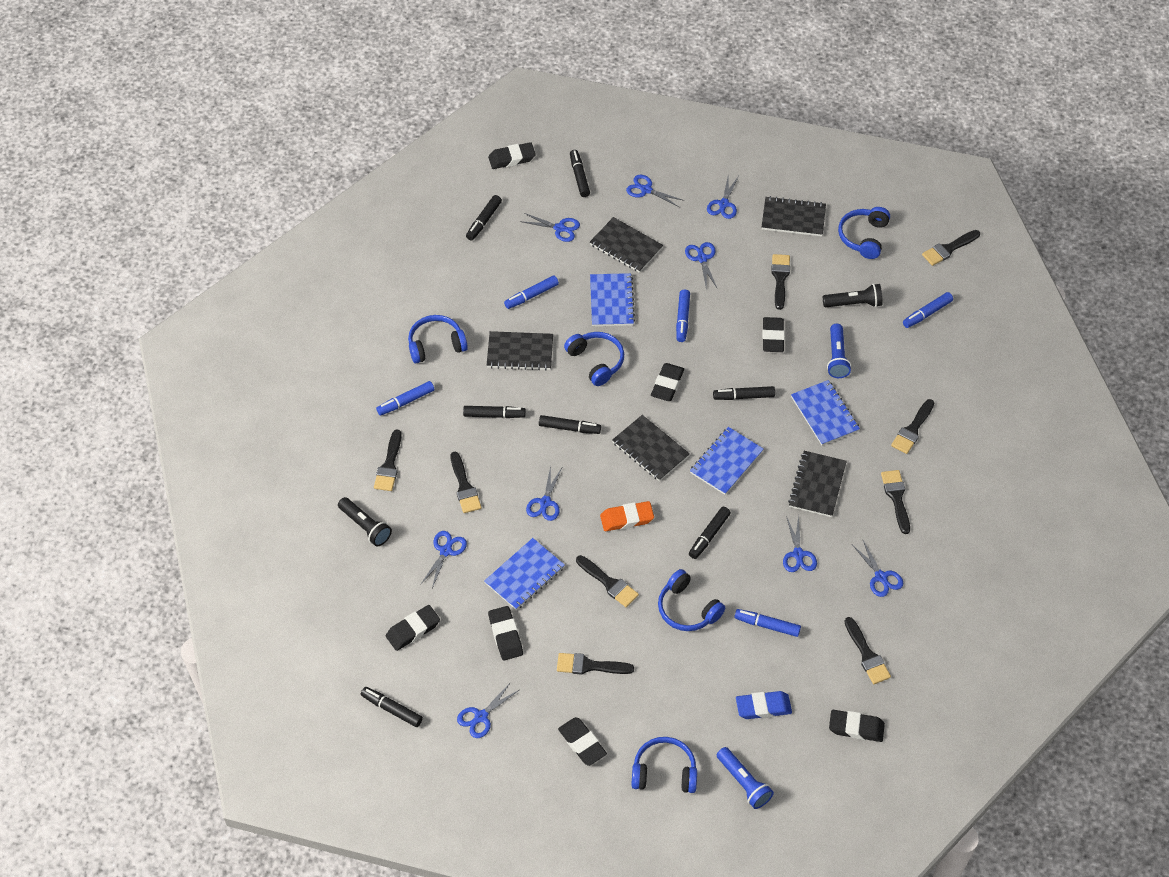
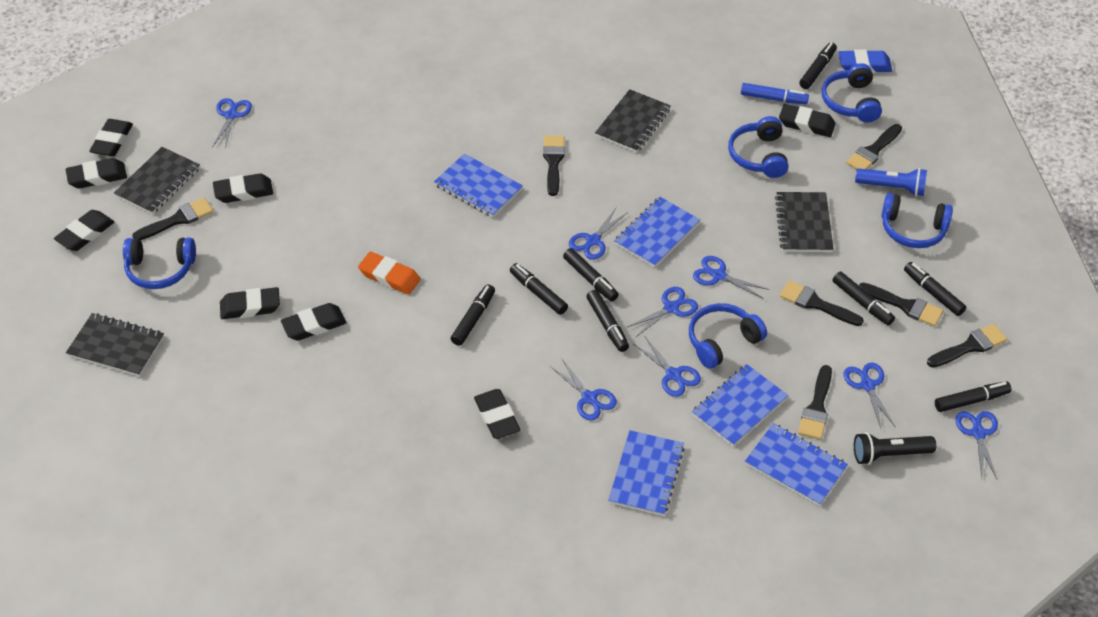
black brush: [374,429,402,491] [450,452,482,513] [557,653,634,674] [576,555,639,607] [771,254,790,310] [844,617,891,684] [881,470,910,534] [891,399,934,454] [922,230,980,266] = 9 -> [132,198,213,240] [543,136,565,196] [780,280,864,326] [798,365,832,440] [846,124,902,169] [859,283,943,326] [927,324,1007,368] = 7
black eraser: [386,605,440,651] [488,142,536,169] [488,606,523,660] [558,717,607,766] [651,363,684,401] [762,317,785,352] [829,710,885,742] = 7 -> [54,210,114,251] [66,158,127,188] [89,119,133,156] [213,173,273,203] [220,287,280,319] [281,303,347,341] [474,389,520,439] [779,104,836,137] = 8
black flashlight: [338,497,392,546] [823,284,883,307] = 2 -> [854,432,936,465] = 1
black marker: [361,687,423,727] [463,406,526,418] [466,195,502,241] [539,415,601,434] [570,150,590,197] [689,507,731,559] [713,386,775,400] = 7 -> [451,284,495,346] [510,263,568,315] [563,248,619,301] [586,290,629,352] [799,42,837,89] [833,272,895,325] [904,262,966,316] [935,381,1012,412] = 8
black notebook: [487,331,553,371] [590,217,663,273] [612,415,690,481] [762,196,826,236] [788,451,847,517] = 5 -> [66,313,164,376] [114,147,200,214] [595,89,671,153] [775,192,834,252] = 4
blue flashlight: [717,747,774,809] [827,324,851,378] = 2 -> [855,168,927,196] = 1
blue marker: [376,381,435,416] [504,275,559,309] [676,290,690,342] [734,609,801,637] [903,292,953,328] = 5 -> [741,83,809,104] = 1
blue notebook: [484,538,565,610] [590,273,635,326] [690,427,764,495] [791,380,860,446] = 4 -> [434,153,523,217] [608,430,685,516] [614,197,700,268] [692,364,788,446] [745,423,848,506] = 5
blue scissors: [420,531,467,588] [457,682,519,738] [520,213,580,242] [526,466,562,521] [626,175,684,207] [685,242,717,290] [707,173,739,219] [783,515,817,572] [853,540,903,597] = 9 -> [212,98,252,149] [550,359,617,421] [569,207,628,260] [626,287,698,337] [634,337,701,397] [693,256,769,299] [844,362,895,428] [955,411,998,479] = 8

